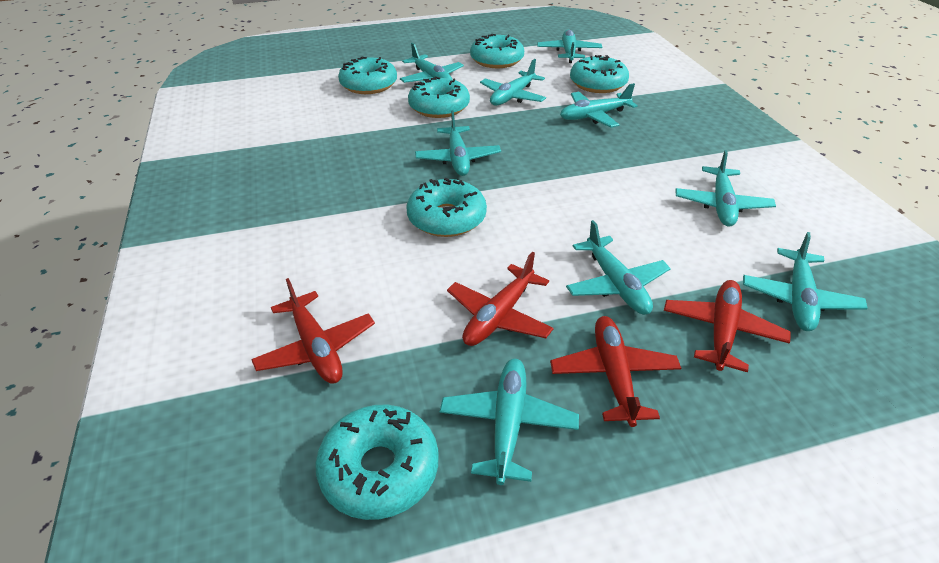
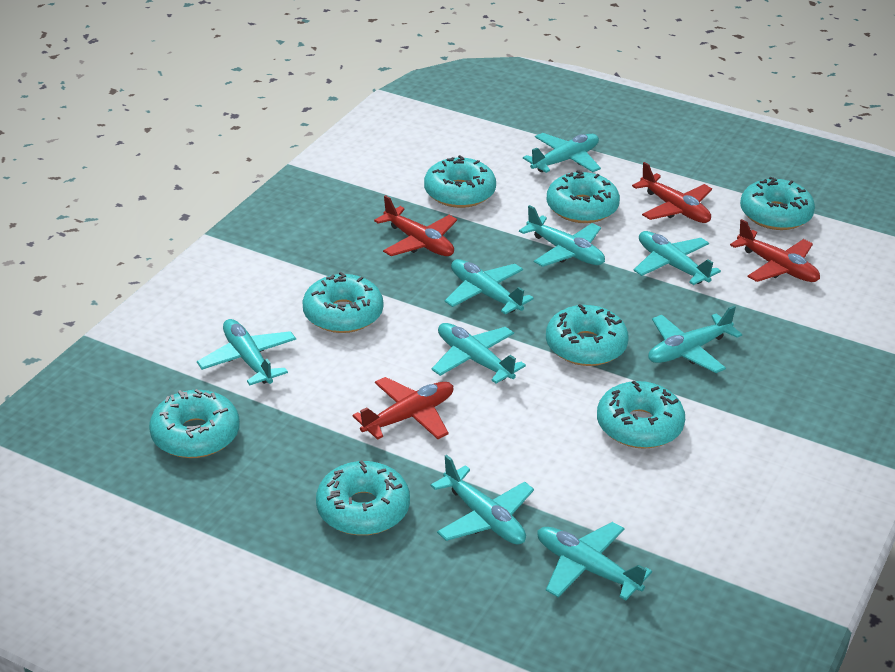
turquoise donut: [315,405,438,520] [338,57,397,94] [407,178,487,237] [408,77,470,118] [470,34,524,68] [570,55,629,93] = 6 -> [149,389,240,458] [302,272,383,333] [316,460,410,535] [424,155,496,208] [546,304,629,366] [547,170,620,223] [597,381,685,449] [740,177,815,230] = 8

